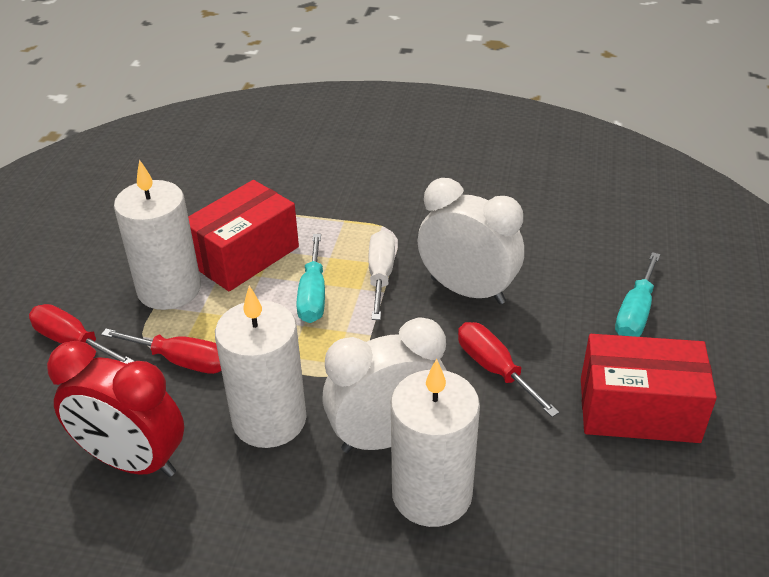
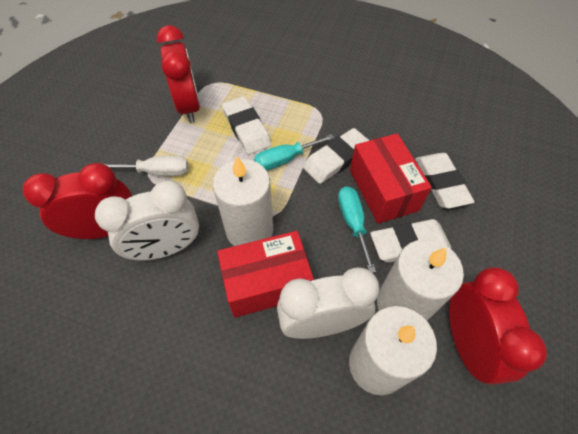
red clock: [47,341,184,477] = 1 -> [23,163,132,239] [157,25,200,123] [449,268,547,385] = 3
red screwdriver: [29,304,134,364] [101,329,221,374] [458,322,559,417] = 3 -> none = 0
white eraser: none = 0 -> [222,96,271,155] [303,128,370,184] [370,219,451,263] [415,153,474,209] = 4

